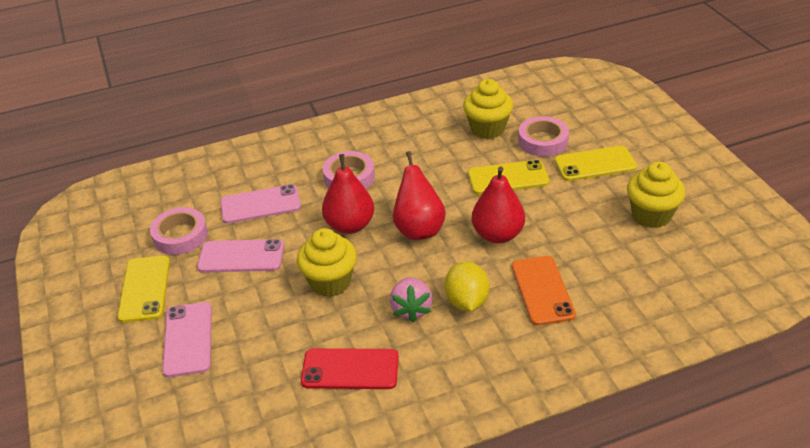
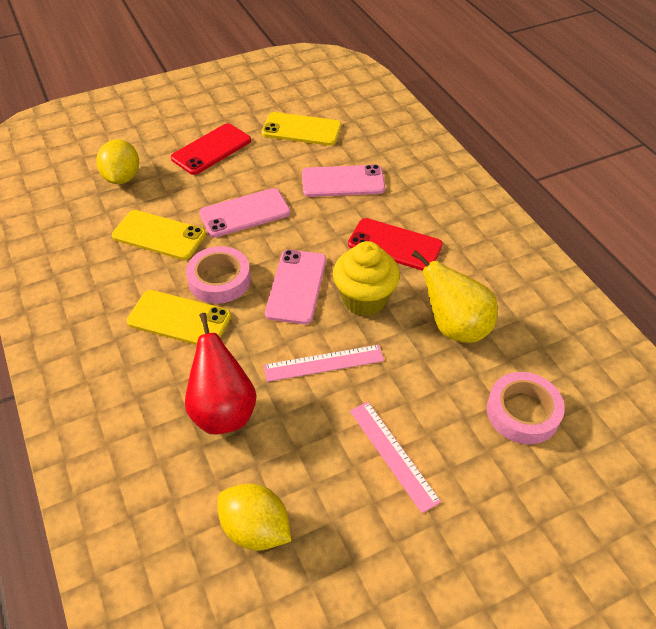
orange phone: [512,256,576,326] = 1 -> none = 0
pink ruler: none = 0 -> [264,345,384,382] [350,402,441,513] = 2
pink strawberry: [390,277,433,322] = 1 -> none = 0
pink tape: [150,207,208,255] [323,151,375,189] [518,116,569,157] = 3 -> [186,246,251,304] [487,372,565,444] = 2
red pear: [322,154,374,234] [393,151,446,240] [472,166,525,243] = 3 -> [185,313,257,434] = 1
red phone: [301,348,399,389] = 1 -> [171,123,251,175] [348,218,443,271] = 2
yellow cupcake: [297,228,357,297] [463,79,513,139] [627,162,685,228] = 3 -> [333,241,400,316] = 1
yellow lemon: [444,262,489,311] = 1 -> [96,139,139,184] [217,484,291,551] = 2
yellow pear: none = 0 -> [412,250,498,343] = 1

